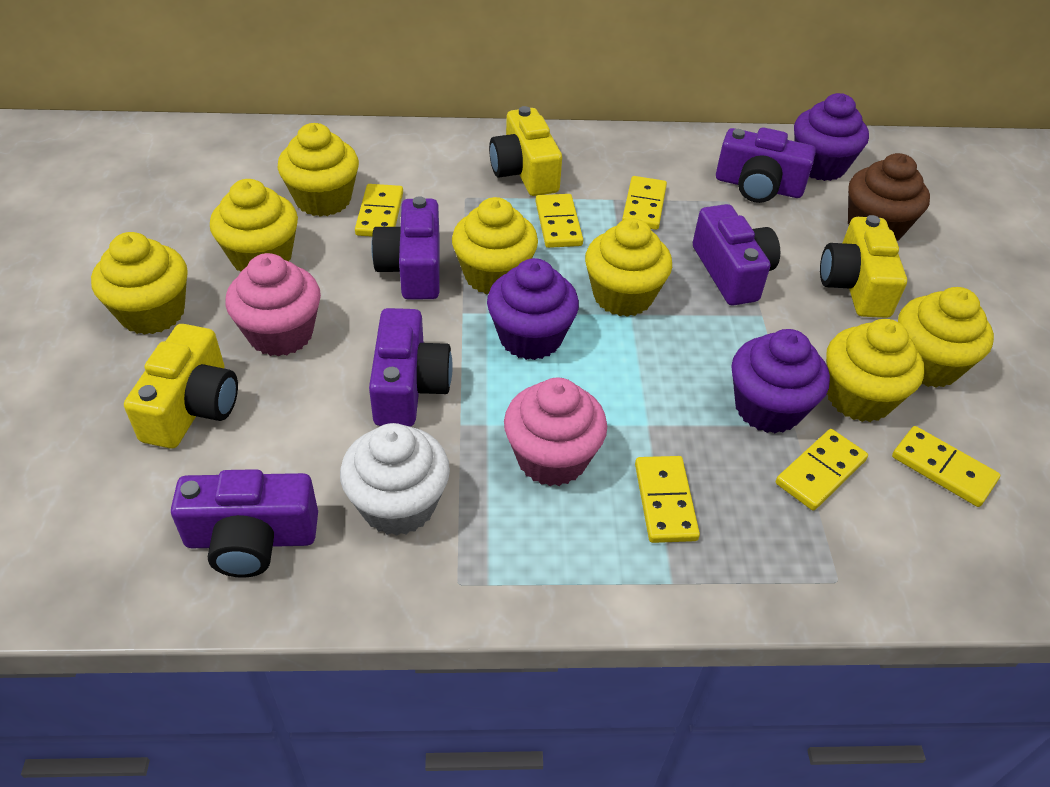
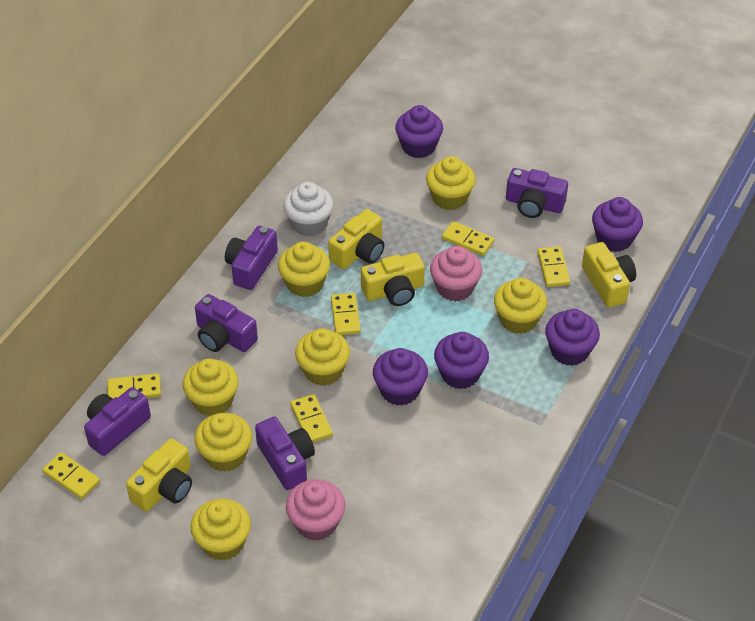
brown cupcake: [848,153,930,241] = 1 -> none = 0
purple cupcake: [487,258,579,360] [731,329,830,433] [794,93,869,181] = 3 -> [373,348,428,406] [395,105,443,158] [434,332,489,389] [545,309,600,366] [592,197,643,252] = 5
yellow camera: [124,324,238,448] [489,106,562,196] [820,215,907,318] = 3 -> [126,438,192,511] [328,209,384,269] [361,253,425,306] [582,242,636,308] = 4

